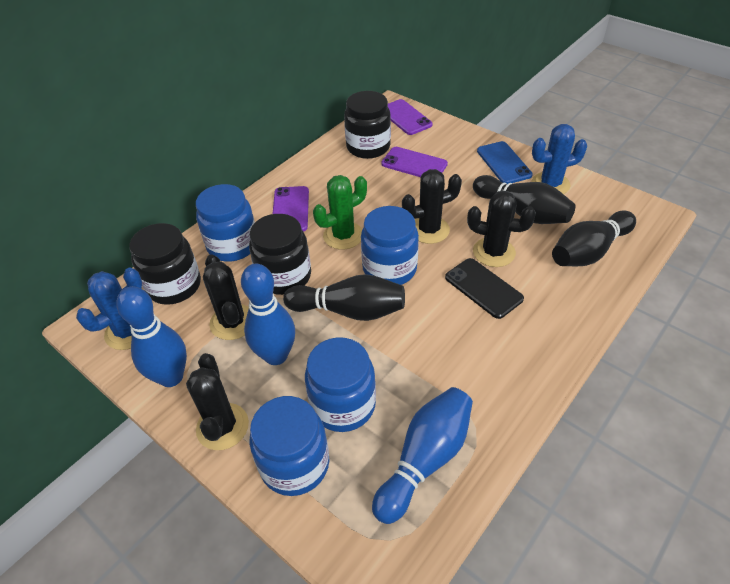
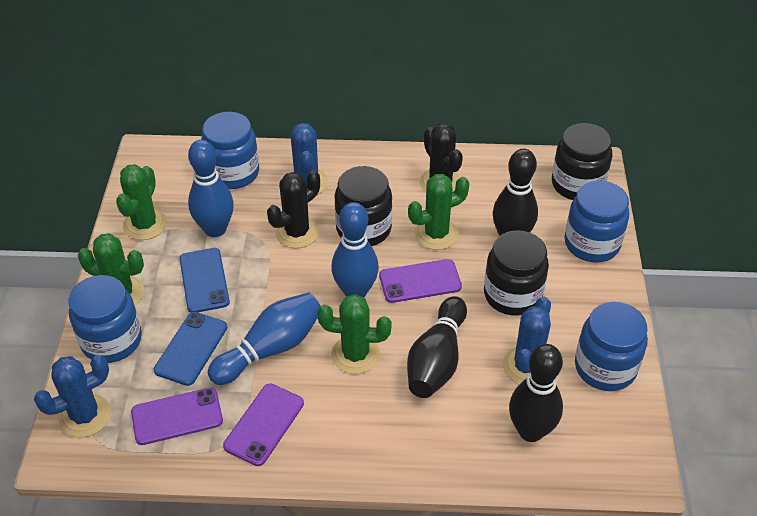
black cactus: [186,353,249,450] [203,254,249,340] [402,169,462,244] [467,191,536,267] = 4 -> [267,170,320,248] [419,123,463,193] = 2
black phone: [445,258,524,319] = 1 -> none = 0
blue cactus: [76,268,142,350] [532,124,587,194] = 2 -> [34,355,111,438] [291,123,328,195] [502,297,551,385] = 3
blue phone: [477,141,533,184] = 1 -> [154,312,227,386] [180,248,230,313] = 2
green cactus: [313,175,367,250] = 1 -> [78,233,144,306] [116,164,167,240] [317,294,392,374] [408,174,470,250] = 4

